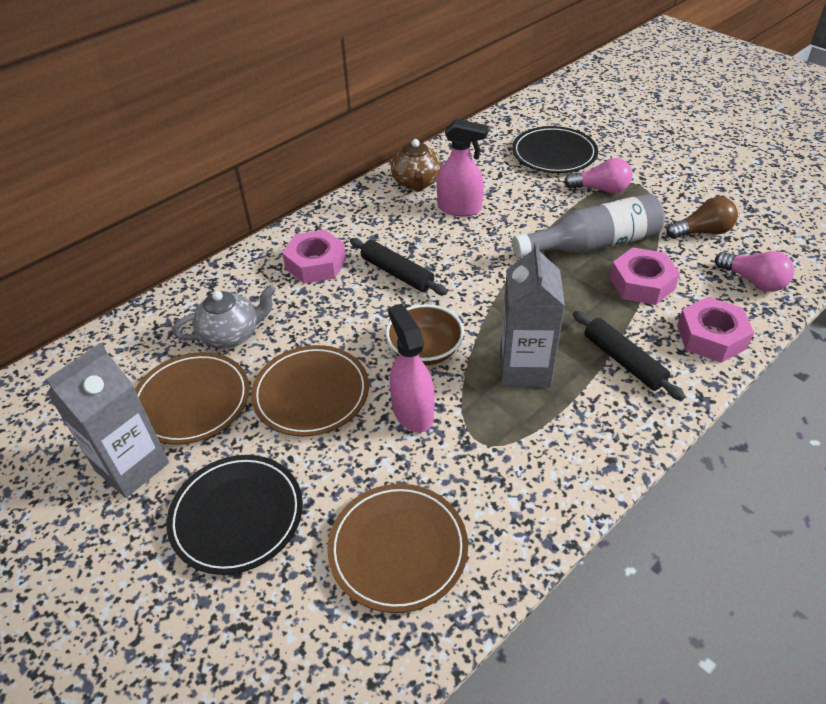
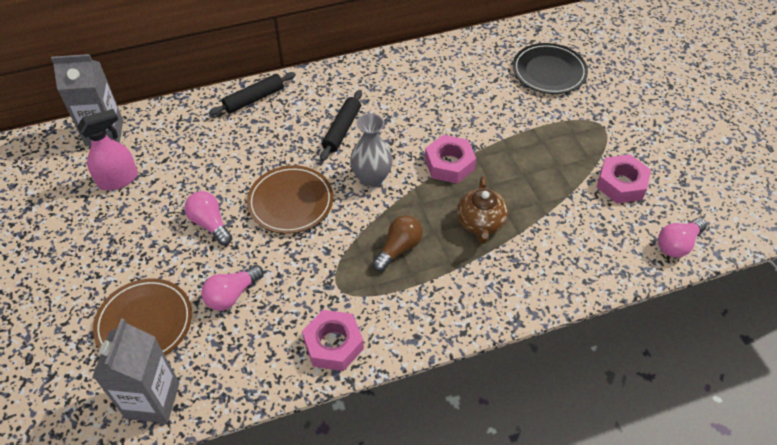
black plate: [166,455,303,575] [512,126,598,173] = 2 -> [513,43,588,94] = 1
brown bowl: [386,304,464,365] = 1 -> none = 0
brown plate: [135,352,250,445] [251,345,369,437] [327,484,468,613] = 3 -> [93,278,192,355] [247,165,333,234] = 2
grey bottle: [512,194,665,258] = 1 -> none = 0
grey teapot: [172,285,276,349] = 1 -> none = 0
grey vase: none = 0 -> [350,113,393,187] = 1
pink light bulb: [564,158,632,193] [715,251,794,292] = 2 -> [185,191,232,245] [201,265,264,311] [658,218,707,258] = 3
pink spray bottle: [388,304,435,432] [437,119,489,216] = 2 -> [77,109,138,190] = 1

